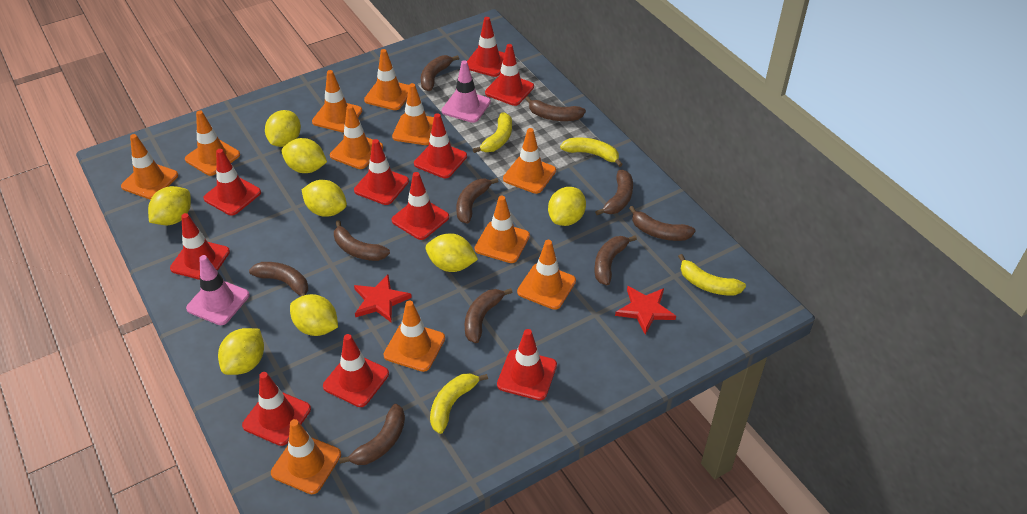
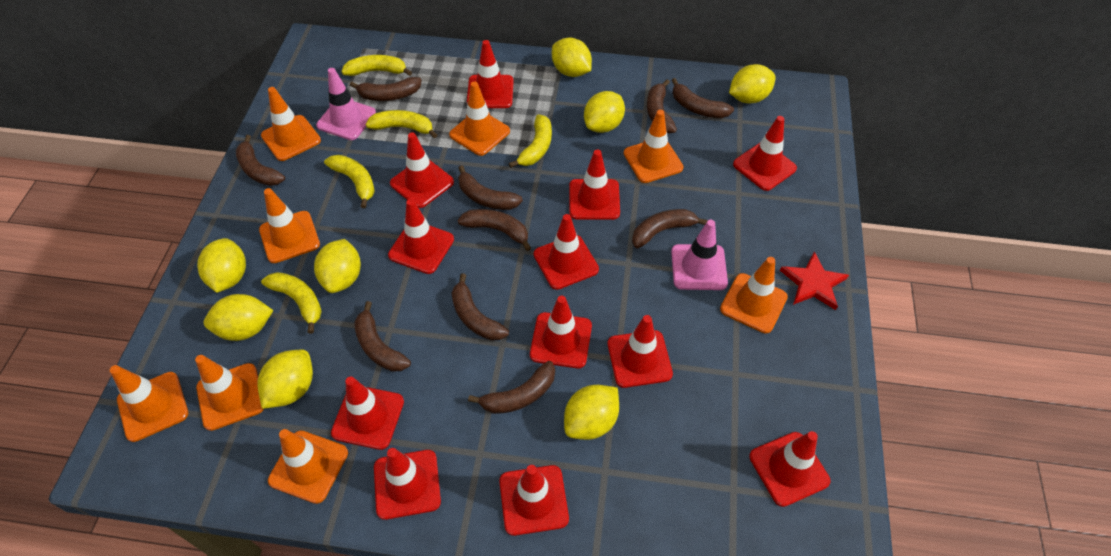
orange traffic cone: [121,134,178,200] [185,110,240,176] [271,419,341,494] [312,70,362,132] [330,105,383,169] [364,49,409,110] [384,300,445,372] [392,83,434,145] [475,196,530,263] [503,128,556,194] [517,240,576,310] = 11 -> [110,365,188,442] [195,355,264,431] [259,188,320,263] [261,87,321,161] [268,429,348,504] [449,82,510,156] [624,110,684,183] [720,257,788,333] = 8
red star: [354,274,412,323] [615,286,676,335] = 2 -> [780,251,849,310] = 1
red traffic cone: [170,213,230,280] [203,149,261,215] [242,372,311,446] [323,334,389,407] [354,139,409,205] [391,172,449,240] [414,113,467,178] [467,17,505,77] [485,44,534,106] [497,329,557,400] = 10 -> [331,376,404,450] [374,448,441,520] [388,199,454,274] [390,132,454,208] [467,40,514,108] [499,465,569,536] [530,296,592,368] [534,214,599,290] [569,150,620,220] [607,315,673,388] [733,116,797,191] [749,431,830,507] = 12
yellow banana: [430,373,488,434] [473,113,512,153] [560,138,623,167] [678,254,746,296] = 4 -> [261,272,322,334] [324,155,375,208] [342,55,412,76] [365,110,437,138] [509,115,552,168] = 5

